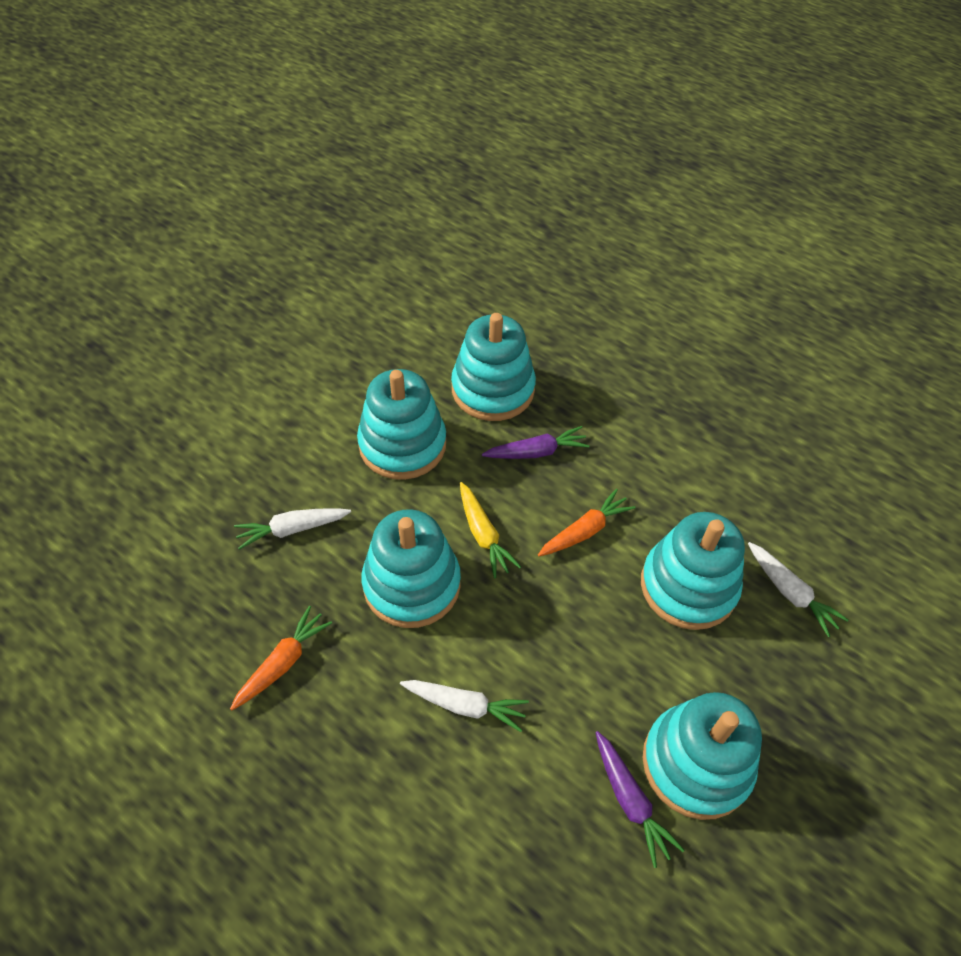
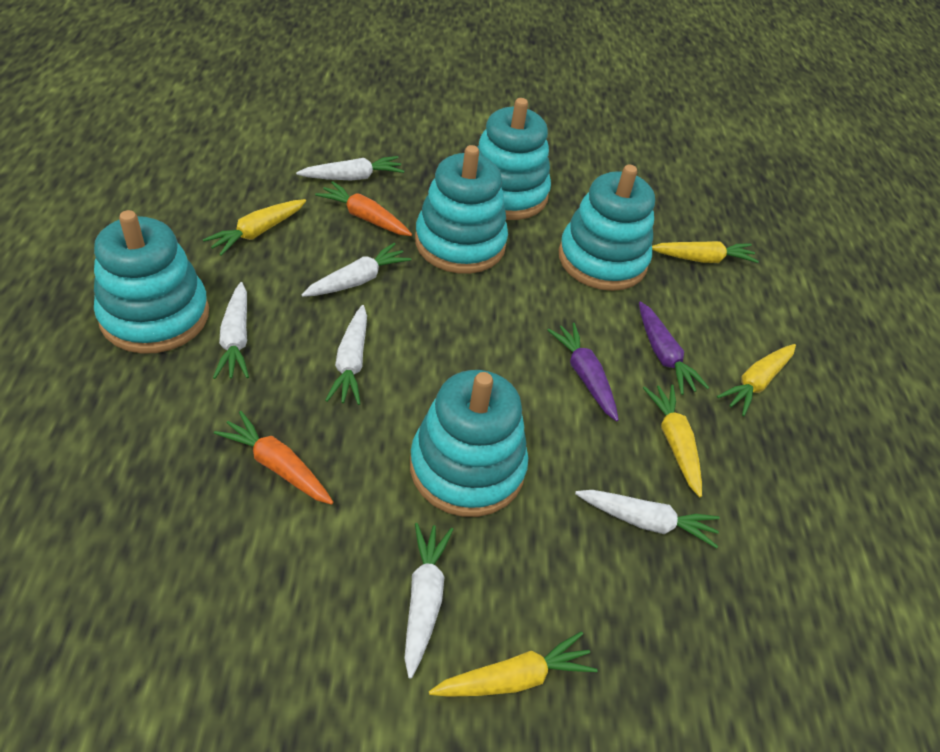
white carrot: [234,508,351,550] [400,680,529,732] [748,542,849,637] = 3 -> [213,282,249,379] [296,156,404,180] [302,243,411,297] [325,305,367,405] [404,523,454,678] [575,490,720,549] = 6
yellow carrot: [460,482,521,578] = 1 -> [203,199,306,256] [429,631,598,697] [643,385,702,497] [652,241,759,263] [717,344,796,416] = 5

